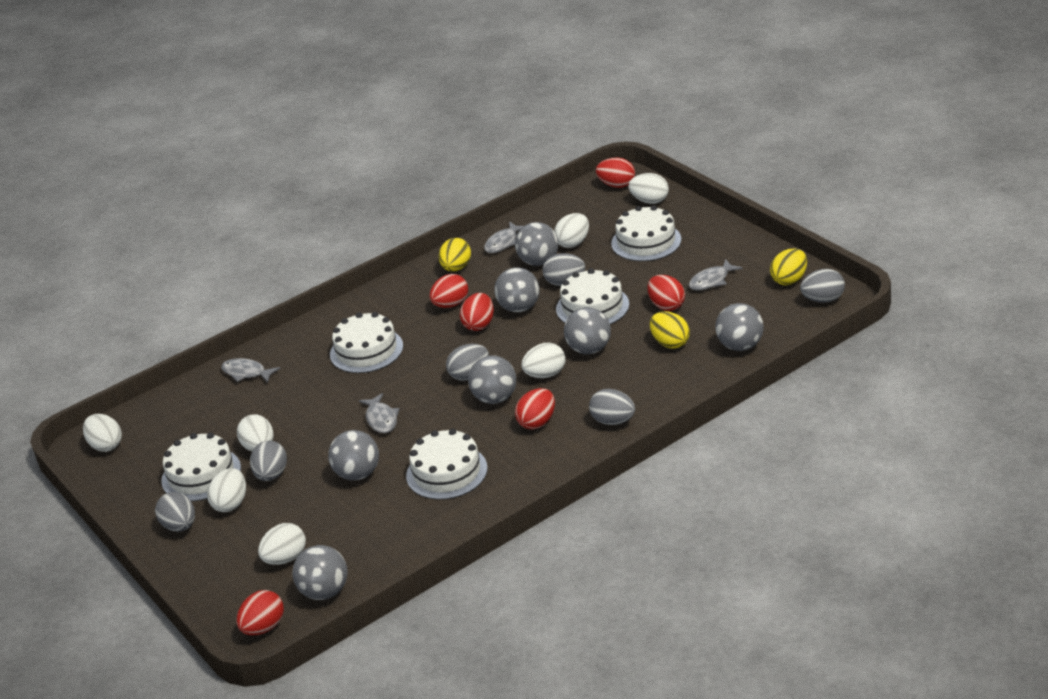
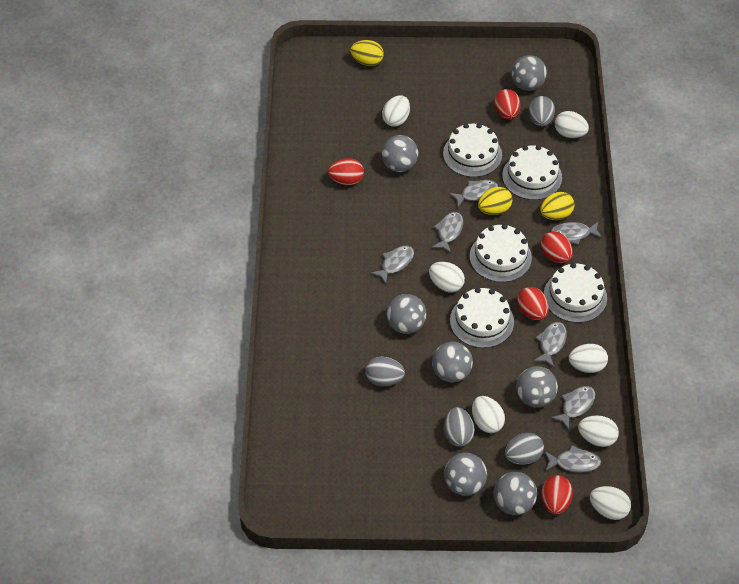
grey egg: [155,492,195,532] [250,440,287,481] [446,344,489,381] [543,253,585,286] [589,389,635,425] [800,269,845,303] = 6 -> [365,357,405,386] [444,407,475,447] [505,433,544,465] [529,96,555,126] = 4
grey fish: [221,358,280,383] [359,393,400,433] [484,221,524,253] [689,259,743,290] = 4 -> [370,246,414,284] [432,212,463,253] [449,180,498,207] [534,322,567,367] [544,445,601,473] [551,222,602,245] [551,386,595,430] = 7
red egg: [236,590,284,635] [430,274,468,308] [460,293,494,331] [515,388,555,429] [596,157,635,188] [647,275,685,311] = 6 -> [328,158,364,185] [494,89,521,119] [517,287,549,320] [540,231,573,263] [541,475,573,515] = 5

